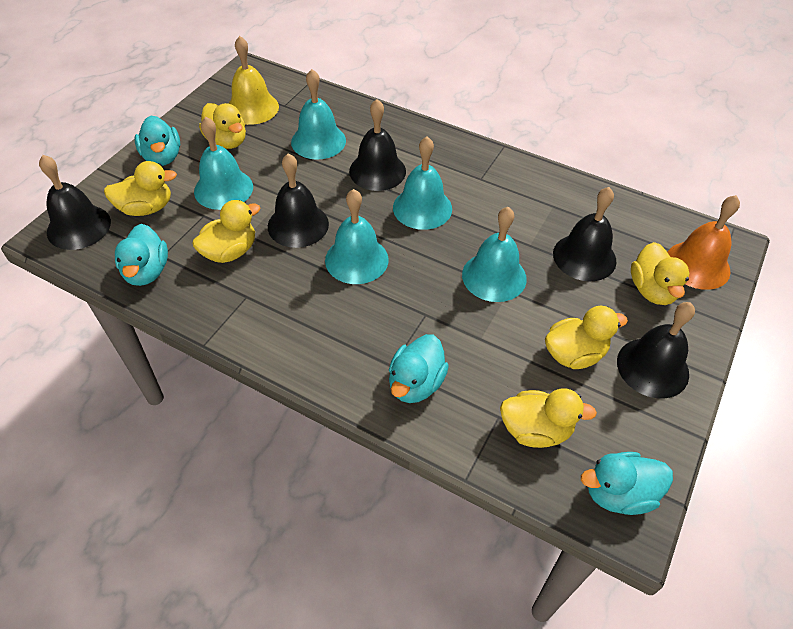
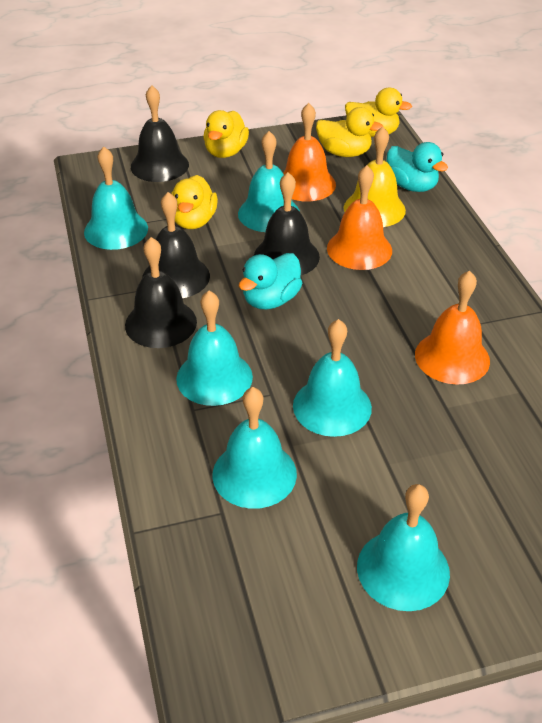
black bell: [39,155,111,250] [268,153,329,248] [349,99,406,191] [553,187,616,281] [617,302,695,398] = 5 -> [125,237,197,348] [131,85,189,182] [142,192,210,298] [254,172,320,275] = 4
orange bell: [668,195,740,290] = 1 -> [283,103,336,202] [327,165,392,270] [415,271,490,385] = 3
turquoise bell: [194,117,253,210] [291,69,346,160] [325,189,389,284] [393,137,452,230] [462,207,527,302] = 5 -> [84,147,148,250] [176,291,253,406] [212,387,297,509] [238,131,300,232] [293,319,372,437] [357,484,450,611] = 6
turquoise duck: [115,224,168,286] [134,115,180,166] [389,334,449,403] [581,452,673,515] = 4 -> [239,253,302,309] [386,142,448,192] = 2
yellow duck: [104,161,177,216] [192,200,260,263] [199,103,246,149] [500,388,597,448] [545,306,628,369] [631,242,689,305] = 6 -> [171,175,218,229] [203,110,249,158] [316,107,383,157] [345,88,412,137] = 4

